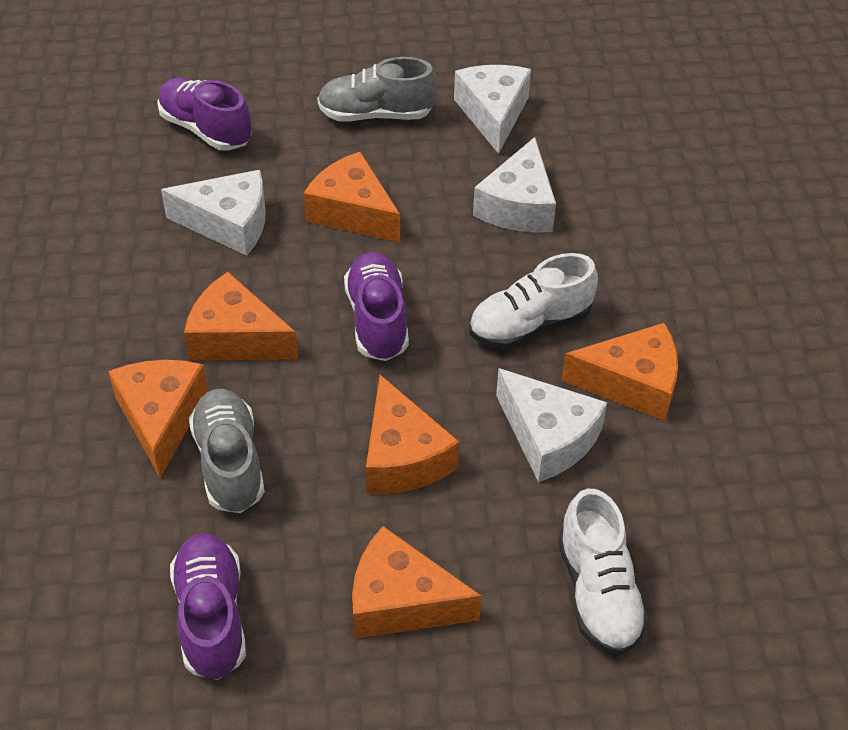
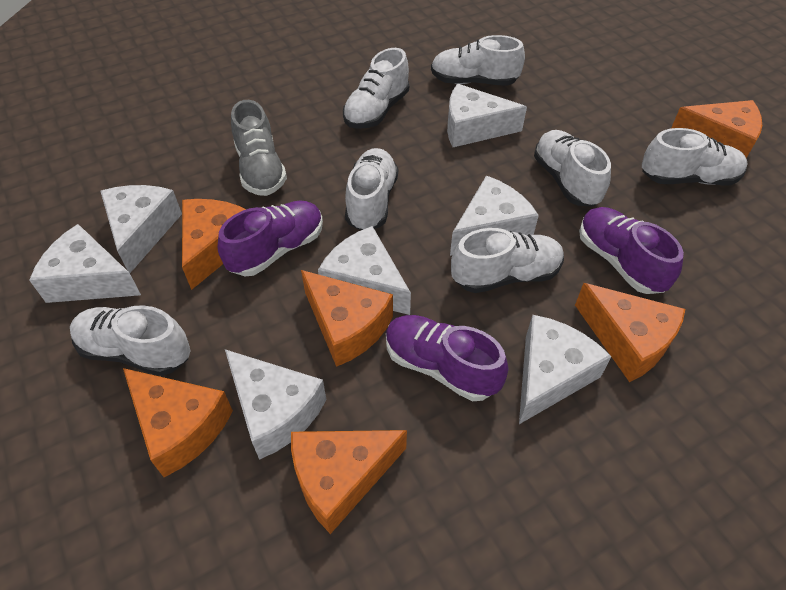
grey shoe: [189,389,265,513] [317,57,438,122] = 2 -> [231,100,287,196] = 1
white cheese: [161,170,266,256] [454,65,531,154] [473,137,556,232] [496,368,607,482] = 4 -> [29,224,141,303] [101,185,182,273] [225,349,326,460] [318,226,411,315] [447,84,527,147] [450,175,539,256] [519,315,612,424] = 7
white shoe: [469,253,598,349] [558,489,649,655] = 2 -> [70,305,191,376] [343,48,409,129] [345,148,398,230] [431,35,525,86] [451,228,564,293] [534,130,611,207] [642,128,748,185] = 7

